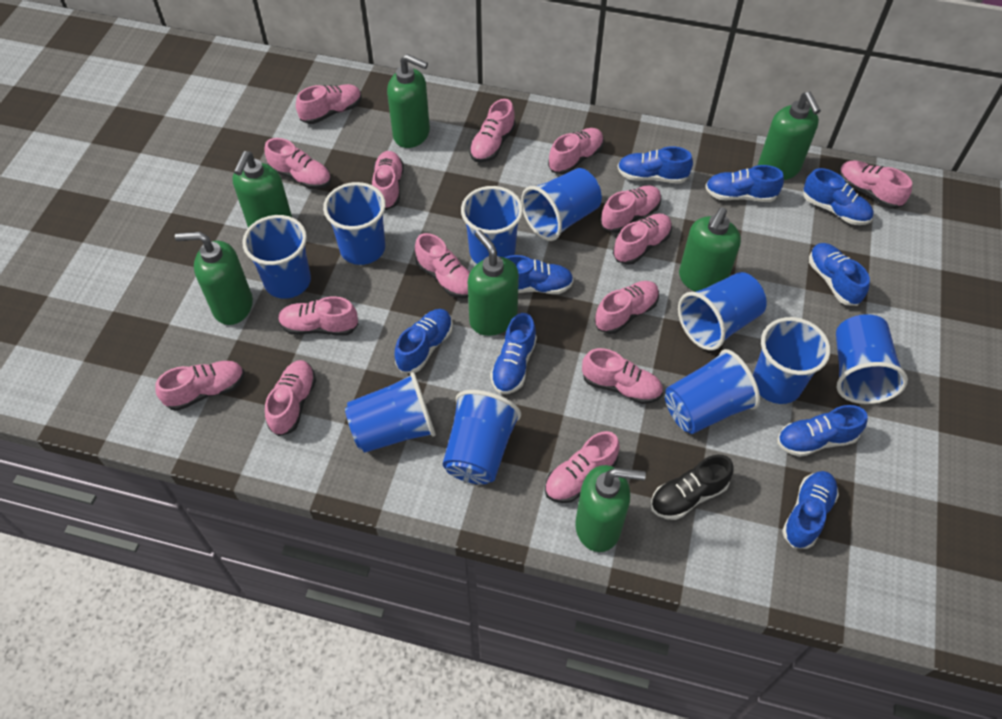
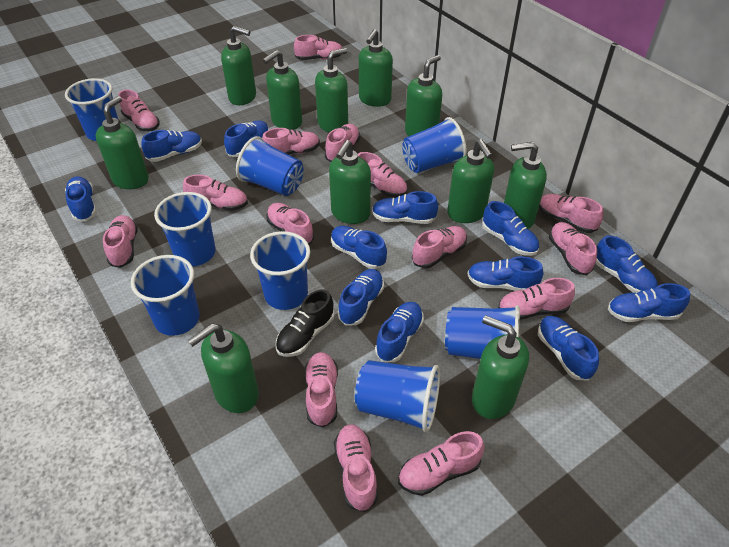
blue cup: [242,215,311,299] [323,182,386,265] [345,372,436,453] [443,390,521,484] [461,186,523,264] [521,168,602,241] [665,349,760,434] [678,272,767,351] [753,317,830,404] [836,314,908,404] = 10 -> [65,78,118,141] [131,255,200,336] [154,192,216,266] [236,136,304,196] [250,231,310,310] [355,360,440,433] [402,117,467,173] [445,305,520,359] = 8
blue shoe: [395,309,453,373] [490,313,537,394] [504,255,574,294] [617,147,693,184] [705,165,784,202] [777,405,868,457] [782,471,839,549] [803,168,874,225] [809,243,870,306] = 9 -> [65,176,97,221] [141,130,202,162] [224,120,269,157] [331,226,387,269] [338,269,384,326] [372,191,438,224] [375,302,424,362] [467,256,543,291] [482,201,539,256] [538,316,599,381] [595,235,658,293] [608,283,690,322] = 12
green soap dispenser: [175,232,253,325] [233,151,292,228] [387,54,430,148] [468,230,519,336] [575,465,646,552] [679,207,741,292] [758,92,821,180] = 7 -> [96,96,149,189] [188,323,259,413] [221,26,256,105] [263,50,302,130] [315,48,348,133] [329,140,371,224] [359,29,393,107] [405,55,442,136] [447,139,494,223] [472,315,529,419] [504,142,547,229] = 11

